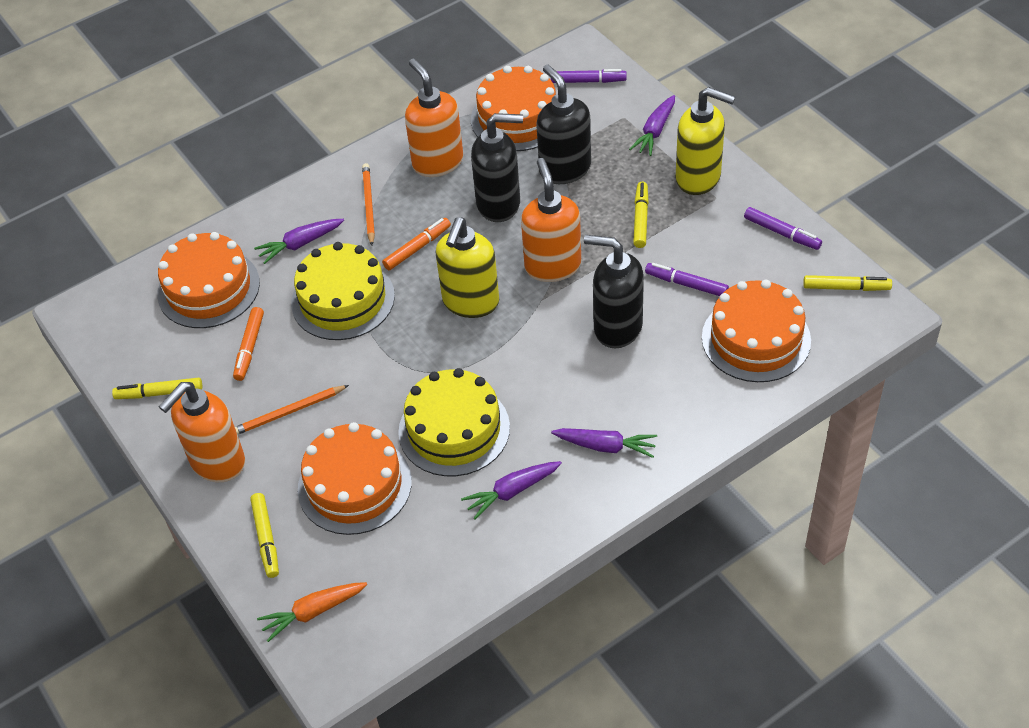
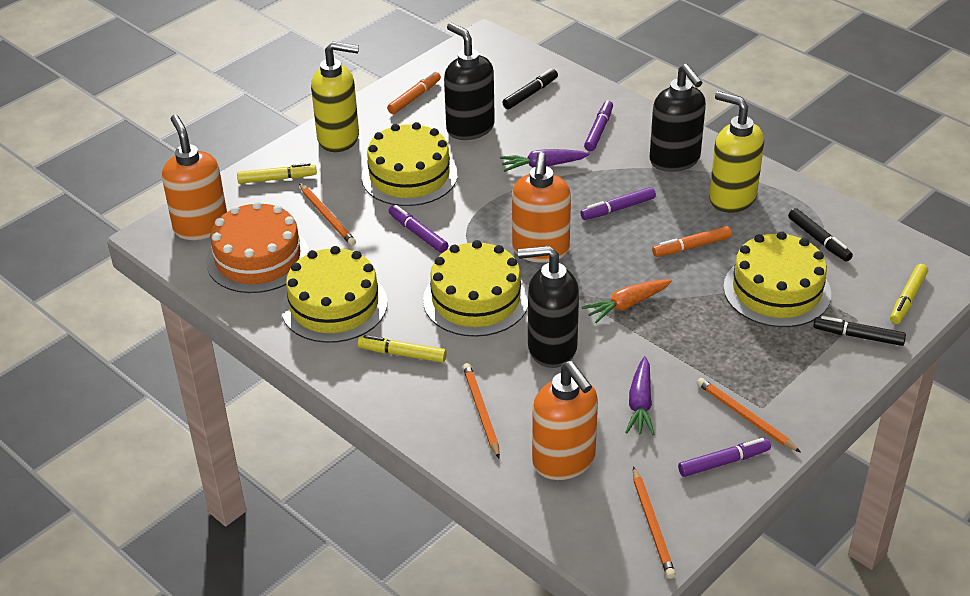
black marker: none = 0 -> [502,69,558,109] [788,208,853,262] [813,316,906,346] = 3
orange cake: [157,232,260,328] [298,422,412,535] [471,66,556,151] [702,280,811,382] = 4 -> [206,201,309,293] = 1
orange pencil: [235,385,349,435] [362,163,375,246] = 2 -> [299,184,356,246] [463,363,500,458] [633,467,676,579] [697,378,800,452] = 4
purple carrot: [254,219,344,264] [461,461,562,519] [551,428,657,458] [629,95,675,156] = 4 -> [500,149,590,172] [625,356,655,435] = 2
purple marker: [551,69,627,83] [645,263,729,296] [744,207,822,250] = 3 -> [389,205,448,253] [580,187,656,220] [584,100,613,151] [678,438,771,477] = 4
yellow cake: [291,242,395,340] [398,368,510,476] = 2 -> [281,246,388,343] [361,122,458,206] [423,240,528,337] [723,231,831,327] = 4
yellow marker: [112,378,202,399] [250,493,279,578] [633,181,649,248] [803,275,892,291] = 4 -> [237,163,317,184] [358,335,447,362] [890,264,928,324] = 3

